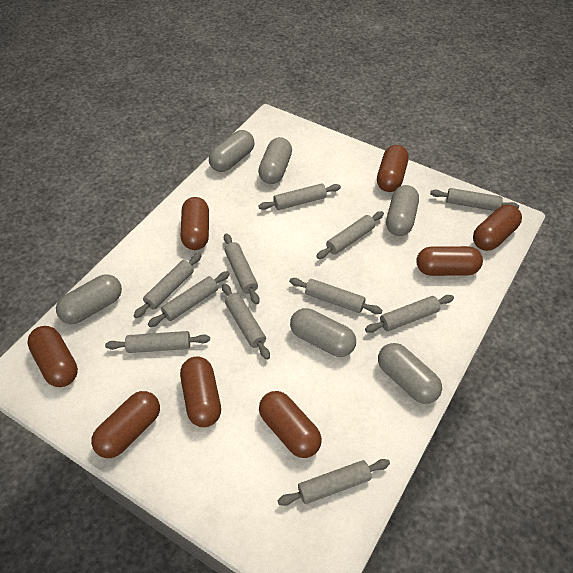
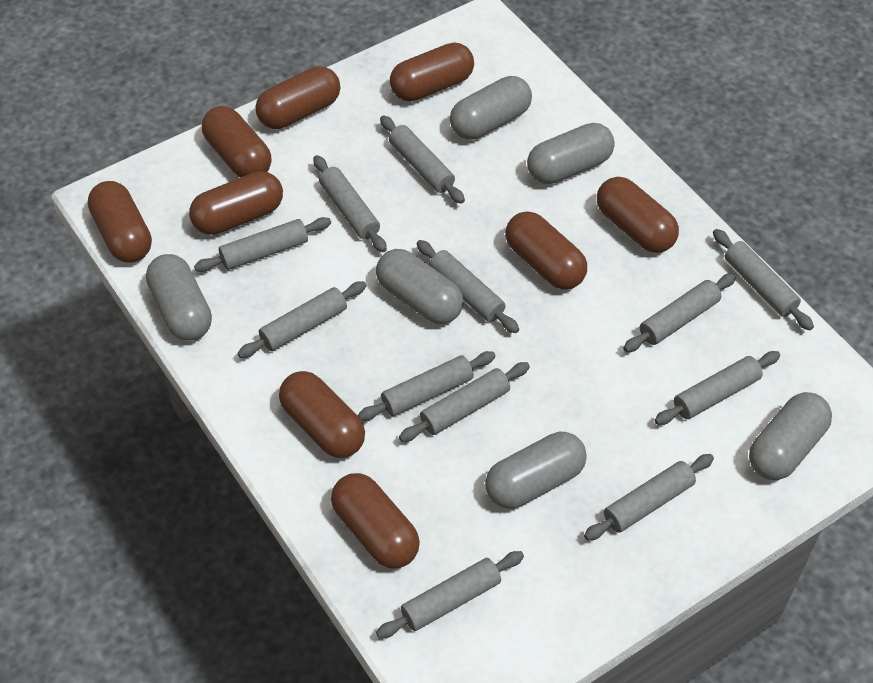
brown capsule: [27,326,78,387] [91,391,160,458] [180,197,209,250] [180,356,221,427] [259,391,322,458] [377,145,408,192] [416,246,483,276] [473,205,522,251] = 8 -> [88,181,152,263] [189,171,283,235] [202,106,272,178] [256,66,340,129] [279,371,365,458] [331,473,420,568] [390,42,474,101] [505,211,587,290] [597,177,679,253] = 9
grey rolling pin: [105,331,210,353] [134,253,202,318] [148,271,230,327] [222,283,270,360] [224,233,260,305] [258,183,341,210] [278,459,390,506] [289,278,382,314] [316,211,384,259] [365,295,454,333] [430,188,519,211] = 11 -> [194,217,331,272] [238,281,367,358] [313,155,387,252] [358,351,496,421] [376,551,524,639] [380,115,465,204] [399,362,530,442] [417,240,519,333] [584,454,714,541] [623,273,736,352] [655,351,780,425] [713,229,814,331] = 12

